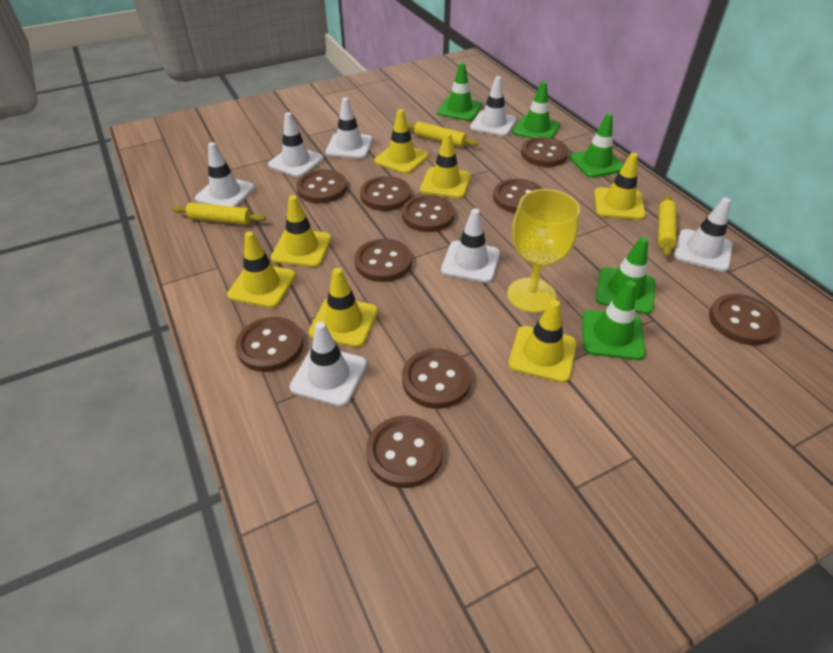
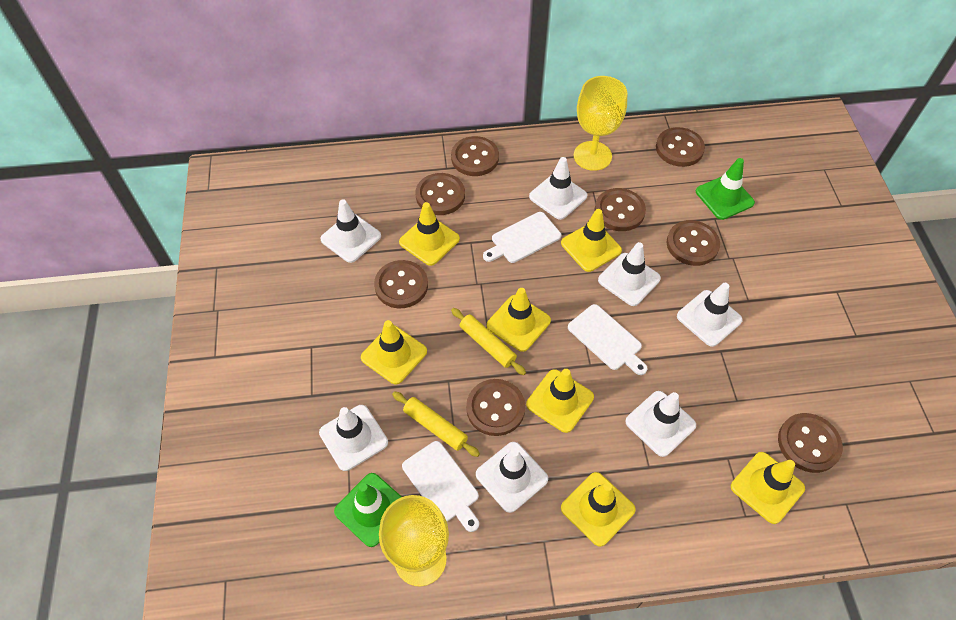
brown button: [235,317,303,372] [296,169,347,203] [354,239,412,282] [360,176,411,211] [366,416,443,488] [402,195,455,232] [402,348,472,409] [493,179,542,213] [521,137,569,167] [709,294,780,345] = 10 -> [374,260,428,308] [416,173,465,215] [451,136,499,176] [466,379,525,436] [594,188,646,231] [656,127,705,167] [667,220,720,266] [778,413,843,473] = 8
green traffic cone: [437,63,482,121] [512,81,560,139] [570,114,624,178] [582,281,646,360] [595,237,656,314] = 5 -> [334,473,402,547] [696,158,755,220] = 2
white cutting board: none = 0 -> [402,441,479,532] [483,212,561,263] [568,304,648,375] = 3
yellow goblet: [507,189,580,313] = 1 -> [379,495,449,587] [574,76,627,171] = 2
yellow rolling pin: [172,202,266,225] [407,121,479,147] [658,195,677,257] = 3 -> [392,391,480,457] [451,308,526,375] = 2

